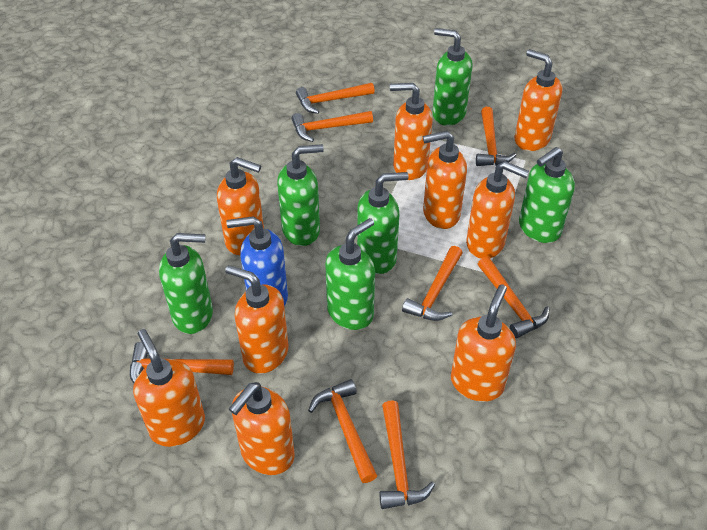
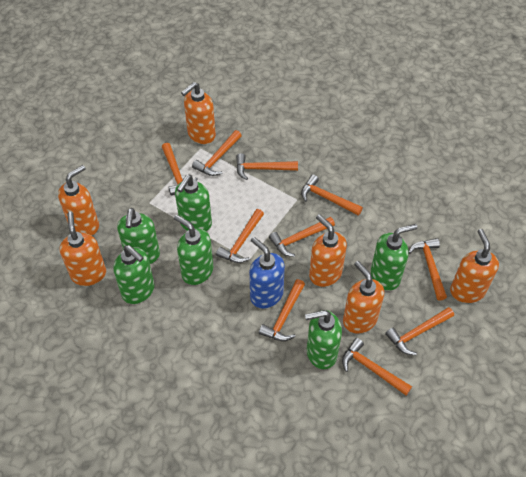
orange hammer: [130,342,234,383] [292,111,373,142] [296,83,375,114] [308,379,377,483] [379,400,435,509] [402,246,462,321] [476,107,516,166] [478,256,549,338] = 8 -> [162,143,198,196] [192,130,242,176] [216,209,264,263] [236,153,298,180] [259,279,305,341] [269,217,335,257] [301,175,363,216] [342,338,412,395] [385,307,454,355] [408,238,447,301] = 10
orange soap dispenser: [133,329,205,447] [217,157,264,255] [225,265,289,374] [229,382,294,475] [390,83,433,180] [423,131,467,229] [451,284,516,402] [466,161,529,259] [514,49,562,151] = 9 -> [58,165,99,236] [60,212,106,286] [181,82,216,144] [309,214,347,287] [343,261,384,334] [450,229,499,303] = 6

